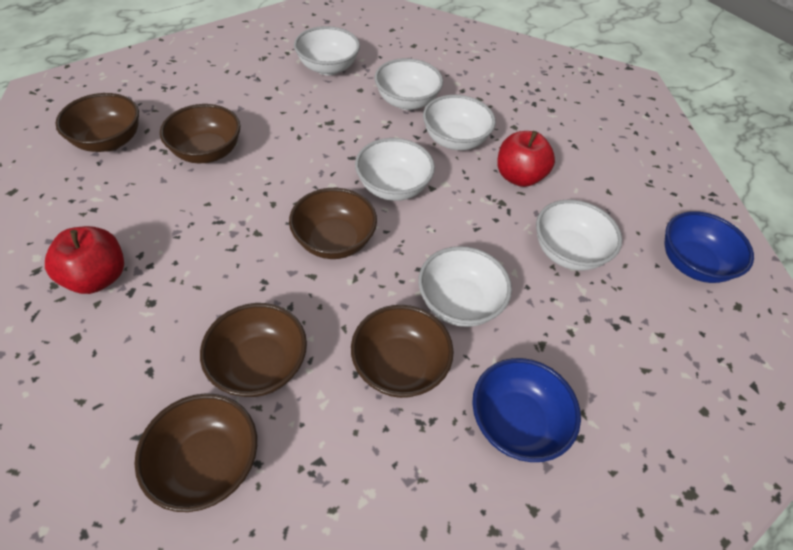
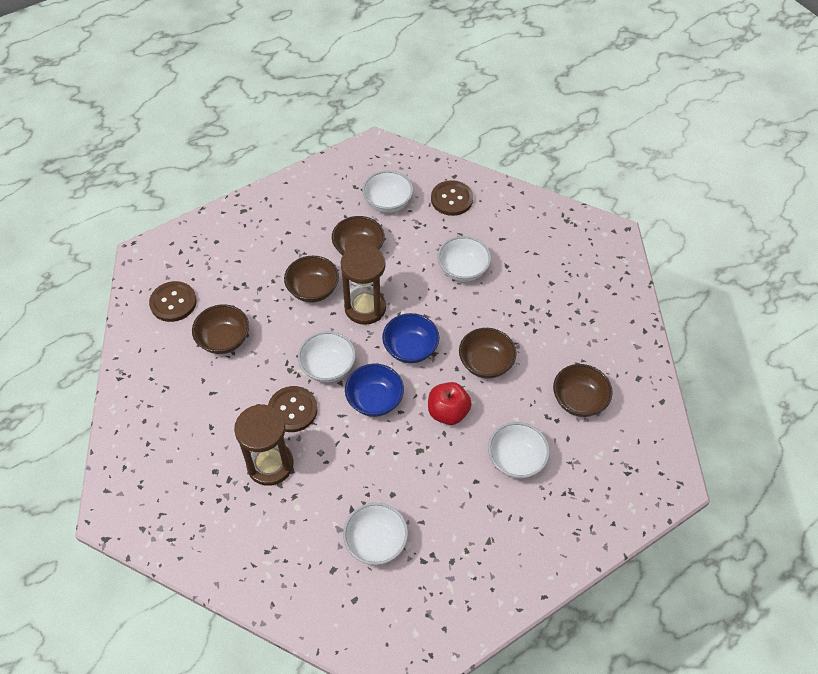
brown bowl: [55,93,139,152] [135,393,257,512] [160,104,240,163] [200,303,307,397] [289,188,377,259] [351,305,454,398] = 6 -> [192,304,249,354] [284,256,339,303] [332,216,385,256] [459,328,517,378] [553,364,613,417] = 5
brown button: none = 0 -> [149,281,197,322] [268,386,318,432] [431,180,473,216] = 3
brown hourglass: none = 0 -> [234,404,294,486] [340,244,386,325] = 2
red apple: [45,226,124,294] [497,131,555,187] = 2 -> [428,382,472,425] = 1
white bowl: [294,26,360,76] [355,138,435,201] [375,58,443,110] [418,246,512,327] [423,95,496,150] [536,200,622,271] = 6 -> [298,331,356,382] [343,503,408,565] [362,171,413,213] [437,236,491,282] [488,422,550,479] = 5

